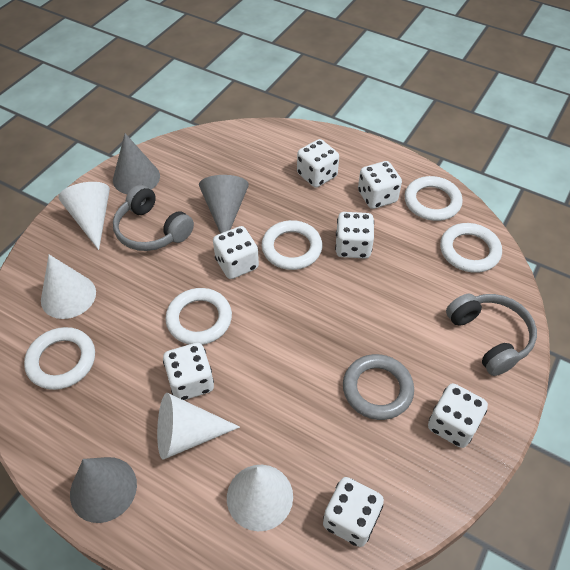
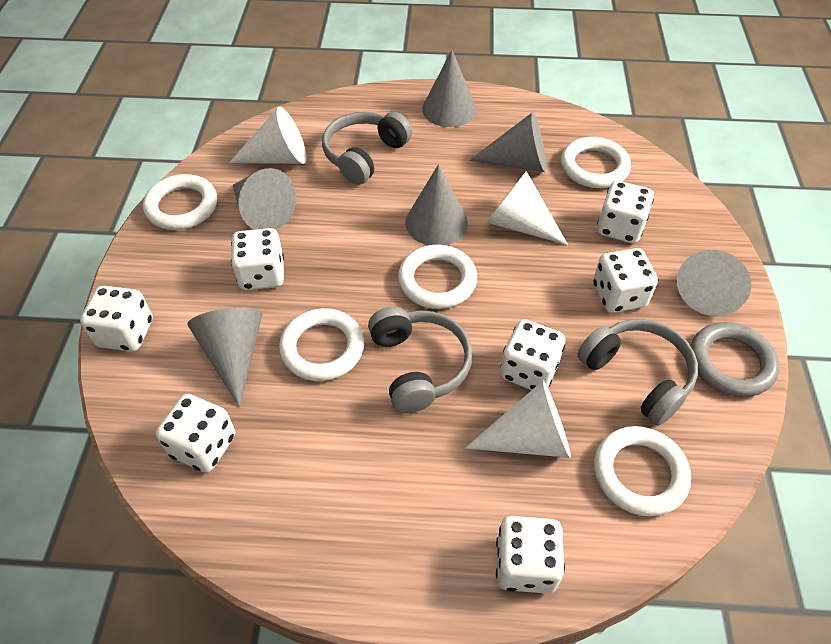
grey cone: [70,457,137,523] [113,133,160,194] [199,175,249,234] = 3 -> [188,307,262,407] [233,168,296,230] [405,164,468,245] [422,50,477,127] [469,112,546,172] = 5
grey headphones: [113,185,194,251] [446,294,537,376] = 2 -> [322,112,412,185] [368,307,473,413] [577,319,698,426] = 3

